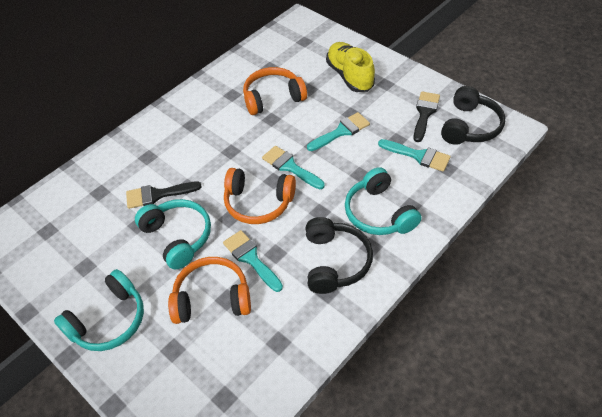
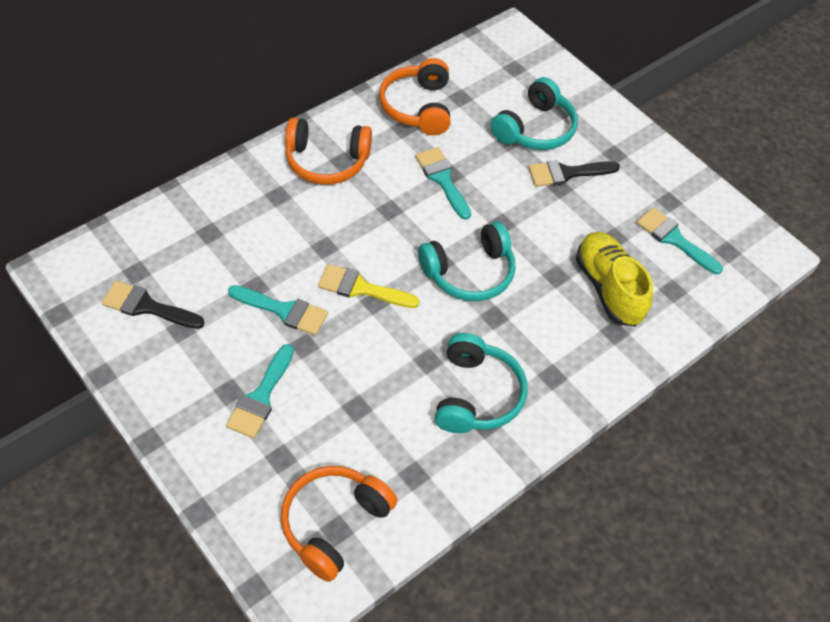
black headphones: [306,217,373,294] [441,86,505,145] = 2 -> none = 0
yellow brush: none = 0 -> [318,264,419,308] = 1

